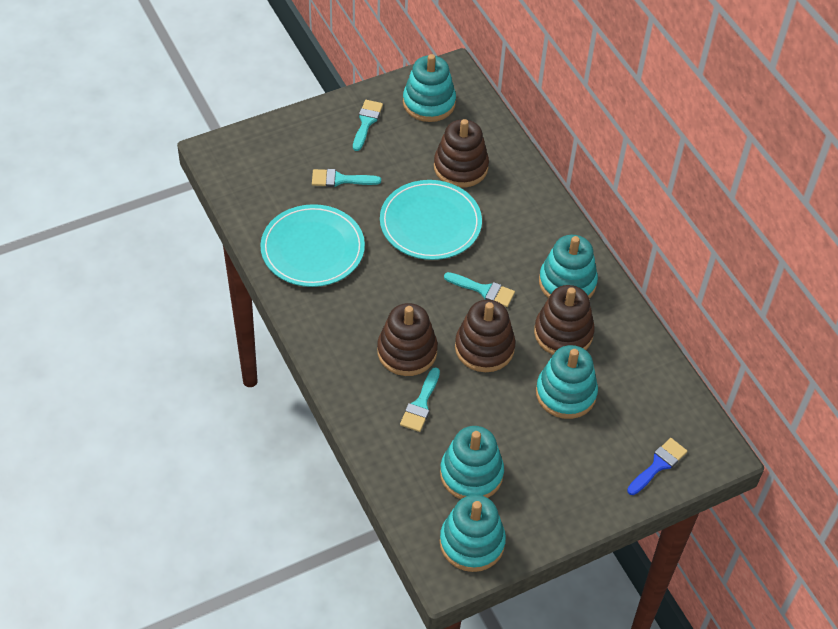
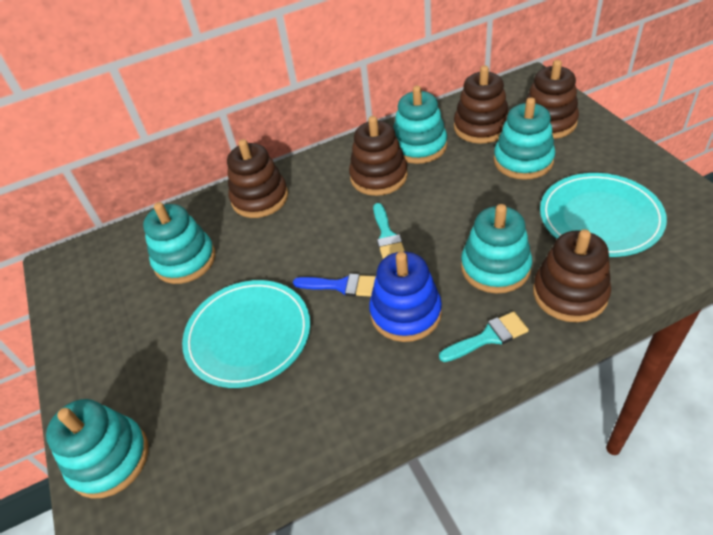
blue stacking toy: none = 0 -> [369,252,442,342] = 1
brown stacking toy: [377,303,438,376] [434,119,489,188] [455,300,516,372] [534,285,595,355] = 4 -> [227,139,288,218] [349,116,408,196] [454,66,509,144] [525,60,579,139] [533,229,611,322] = 5
turquoise brush: [312,169,381,187] [353,100,383,151] [400,367,440,432] [444,272,515,307] = 4 -> [373,203,405,259] [439,312,529,362] = 2

